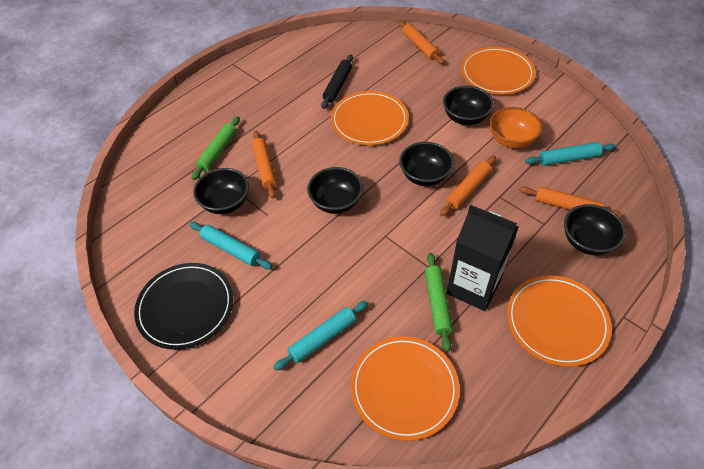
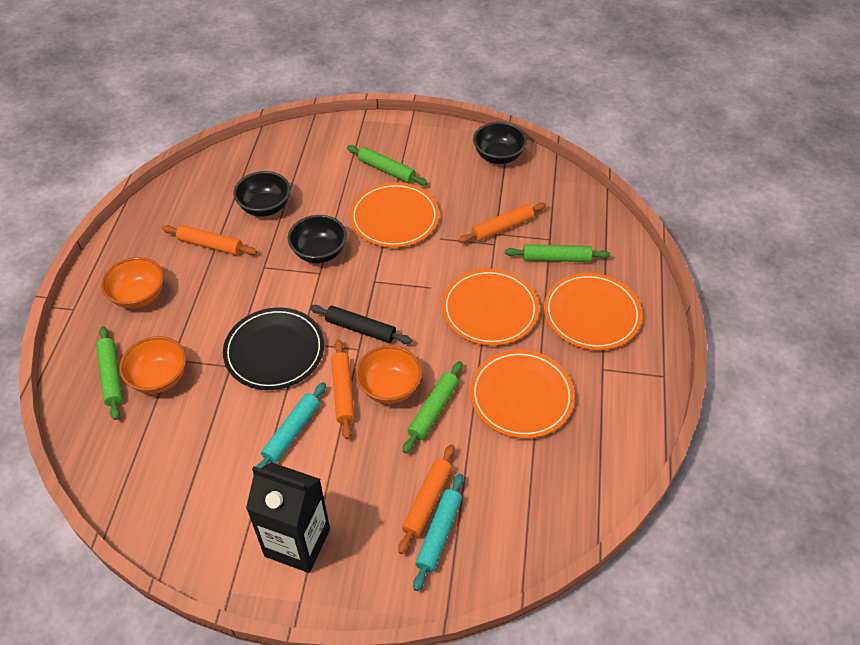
black bowl: [193,168,249,214] [307,167,363,214] [399,142,454,186] [443,86,493,125] [564,204,626,255] = 5 -> [234,171,290,217] [288,215,347,263] [473,122,527,164] = 3
green rolling pin: [192,116,240,180] [425,253,453,352] = 2 -> [96,326,123,420] [347,145,428,186] [403,361,462,454] [505,244,610,262] = 4
orange bowl: [490,107,542,148] = 1 -> [101,257,164,309] [119,336,186,394] [356,346,422,404] = 3
turquoise rolling pin: [190,222,272,269] [273,301,368,371] [525,142,616,166] = 3 -> [253,382,326,475] [413,474,463,591] = 2

